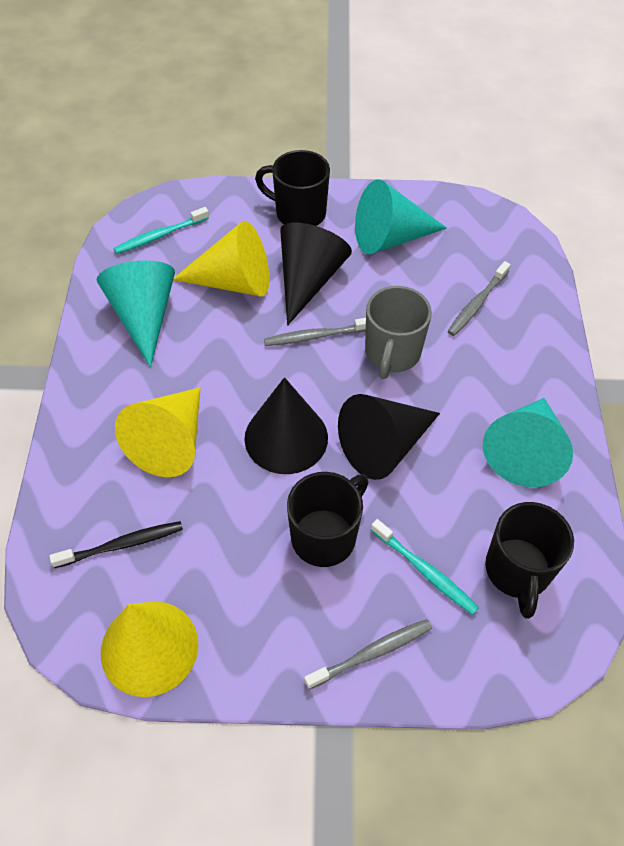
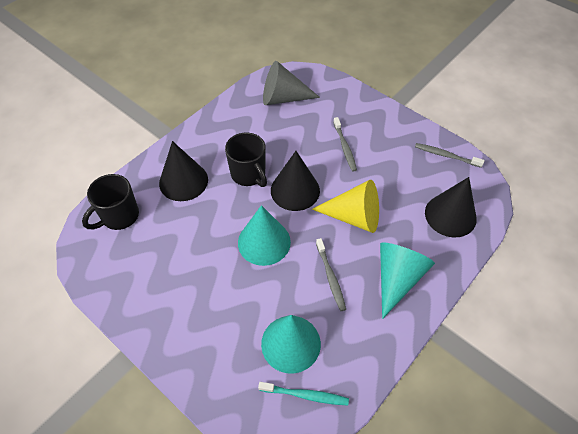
black mug: [255,150,330,226] [287,472,369,567] [485,502,574,619] = 3 -> [82,174,139,230] [225,132,267,187] = 2
black toothbrush: [50,521,183,568] = 1 -> none = 0
grey cone: none = 0 -> [263,61,320,105] = 1
grey mug: [365,286,432,379] = 1 -> none = 0
turquoise toothbrush: [113,207,209,254] [371,519,479,615] = 2 -> [258,382,349,406] = 1
yellow cone: [101,601,198,697] [115,388,201,477] [173,221,269,297] = 3 -> [312,180,379,233] = 1

